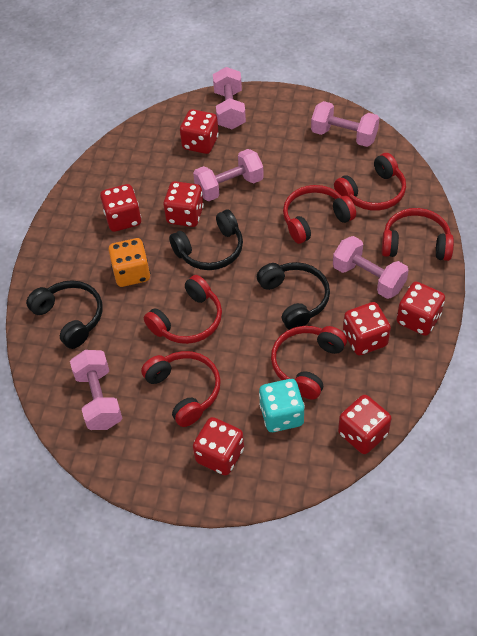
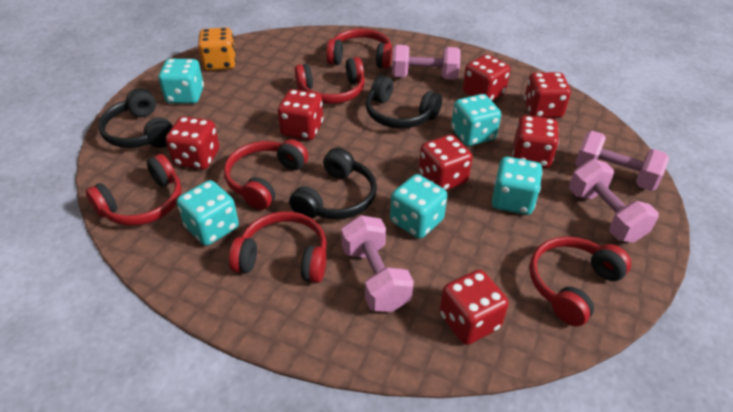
pink dumbbell: [70,350,123,430] [193,149,264,201] [213,67,246,129] [311,101,380,147] [333,236,409,299] = 5 -> [341,215,414,312] [392,45,461,79] [569,159,659,243] [575,131,669,191] = 4
turquoise dice: [259,379,305,432] = 1 -> [158,59,204,104] [177,180,239,246] [390,174,448,239] [451,94,501,146] [492,157,543,215] = 5

